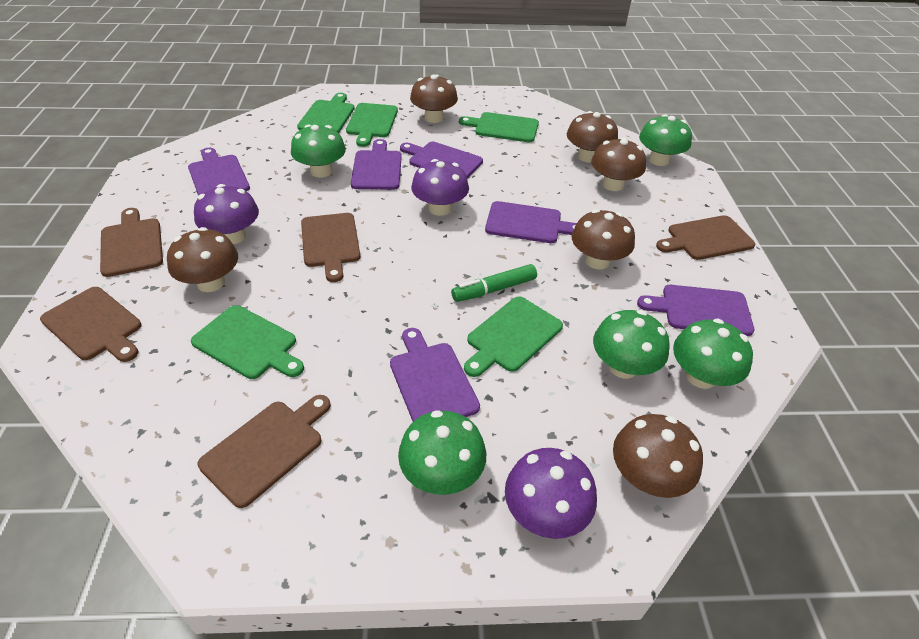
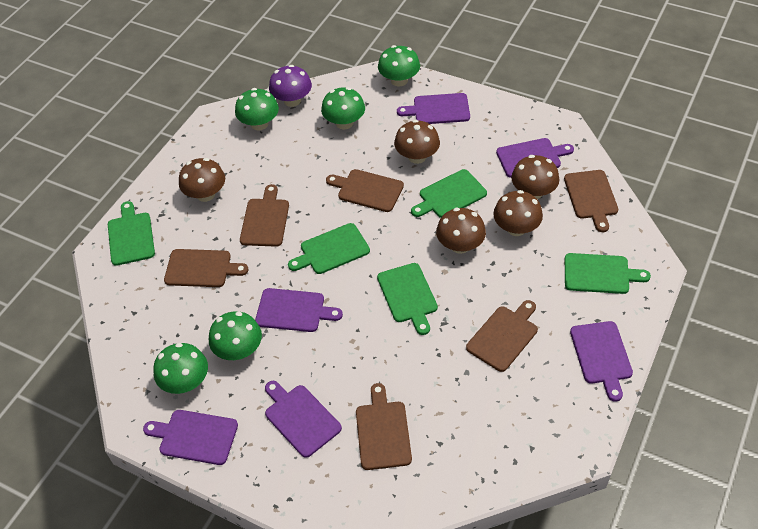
brown cutting board: [40,287,142,362] [100,208,163,277] [198,395,331,508] [301,213,360,282] [656,215,755,260] = 5 -> [164,249,248,287] [240,184,289,247] [326,169,404,212] [356,383,412,470] [466,300,538,372] [564,170,618,232] = 6
brown mushroom: [167,227,238,292] [410,74,458,123] [567,111,618,163] [571,209,635,269] [591,138,646,191] [613,414,703,498] = 6 -> [179,158,225,202] [394,120,440,164] [436,208,486,254] [493,190,543,236] [511,155,559,199] = 5
green marker: [451,264,537,302] = 1 -> none = 0
purple mushroom: [194,184,259,244] [411,159,469,216] [505,448,597,539] = 3 -> [269,65,312,107] = 1

